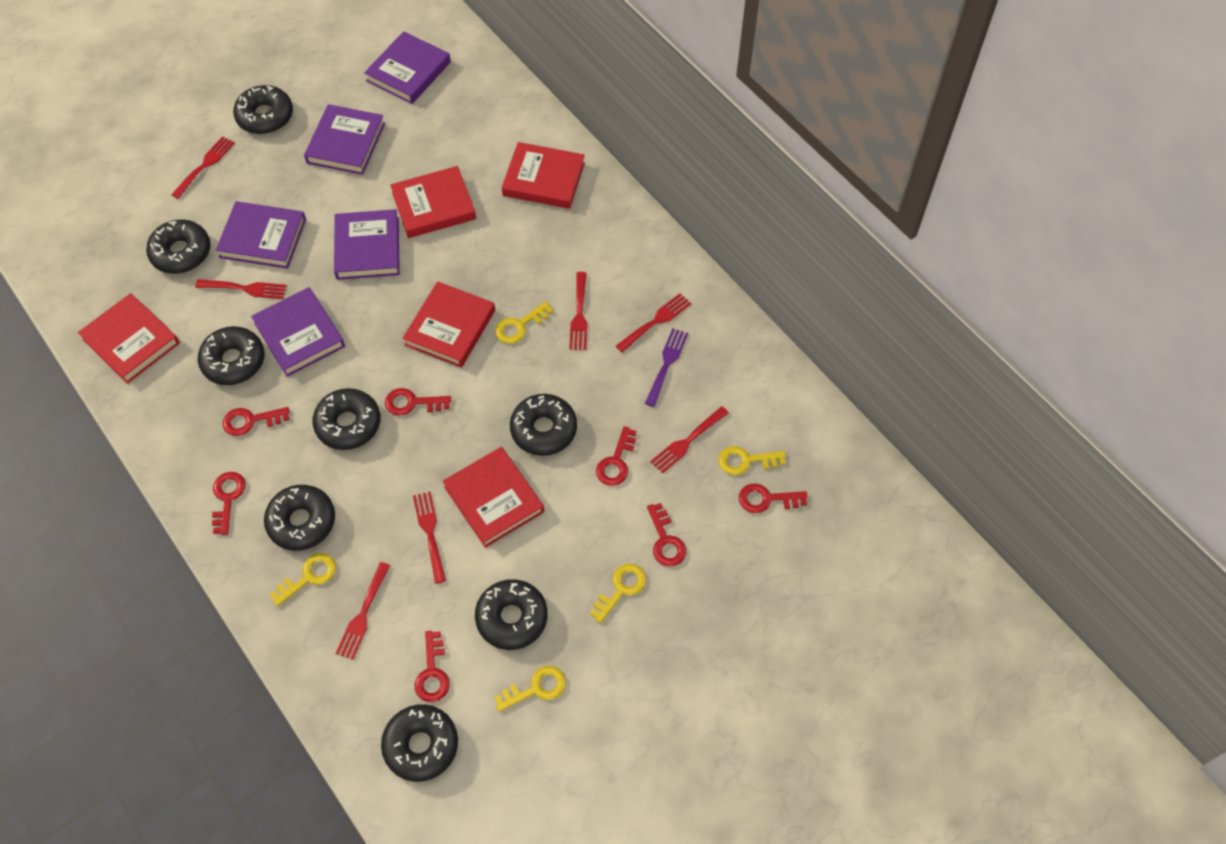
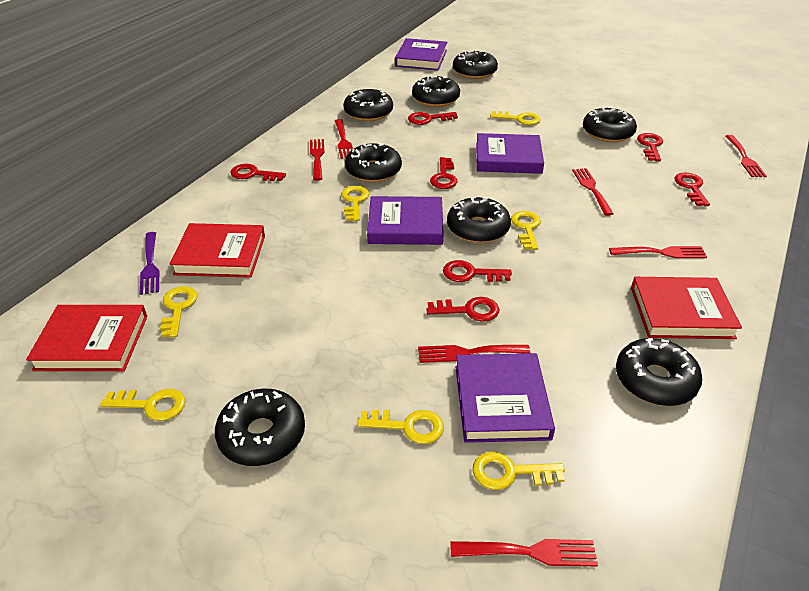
purple book: [216,201,306,269] [251,287,345,377] [304,104,385,175] [334,209,400,280] [364,31,451,104] = 5 -> [367,196,444,245] [395,38,447,70] [455,353,555,443] [476,133,544,174] = 4
red book: [78,293,180,384] [390,166,476,238] [403,281,495,368] [443,447,544,548] [502,142,585,209] = 5 -> [26,305,147,371] [170,223,265,278] [631,277,742,339] = 3
yellow key: [270,553,336,606] [494,666,566,712] [495,301,553,344] [590,564,646,623] [718,446,786,475] = 5 -> [100,389,186,421] [160,286,198,338] [341,186,369,221] [357,410,444,444] [473,452,565,490] [490,111,541,125] [511,211,541,250] = 7

